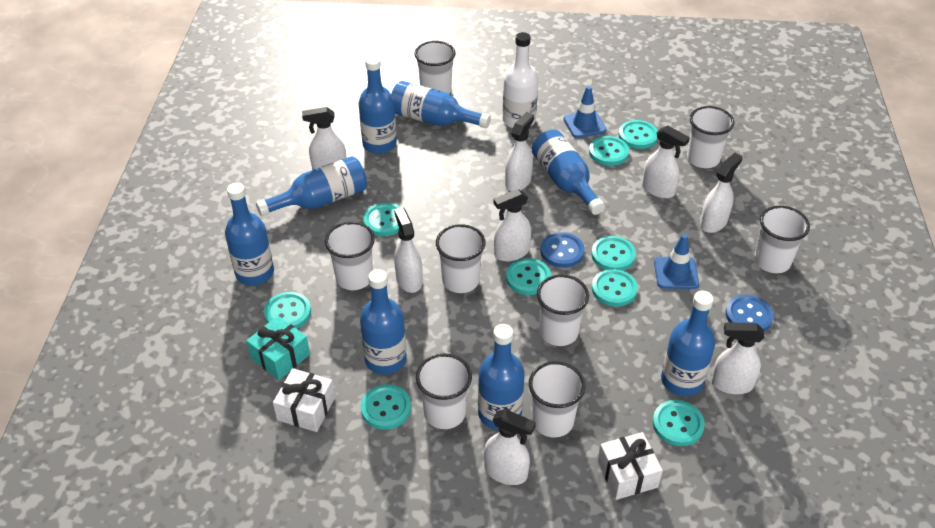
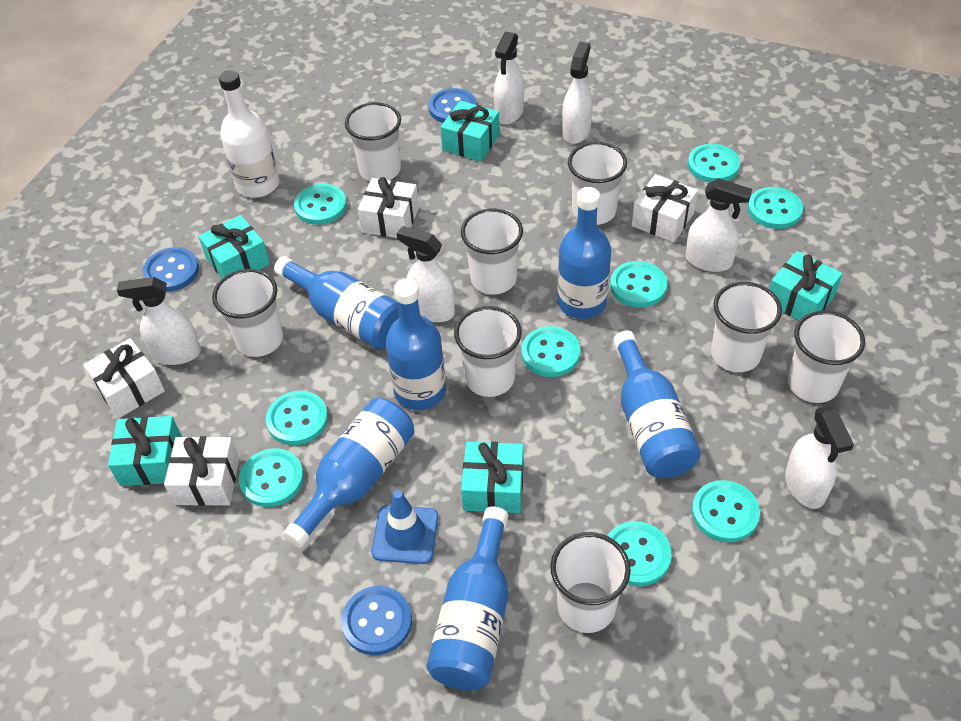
blue bottle: [225,182,274,286] [256,156,367,216] [358,56,397,154] [360,269,407,374] [391,81,491,128] [478,324,525,430] [532,130,605,215] [661,291,715,396] = 8 -> [274,256,399,349] [283,398,415,548] [386,279,446,410] [426,507,508,691] [557,187,611,319] [613,330,701,478] = 6
blue button: [541,232,585,268] [726,295,774,331] = 2 -> [143,247,199,292] [341,586,412,655] [429,88,477,123] = 3
blue traffic cone: [563,86,607,138] [654,234,699,289] = 2 -> [371,490,438,564] = 1
turquoise gift: [246,316,310,380] = 1 -> [108,416,182,486] [198,215,270,278] [441,101,500,162] [461,441,524,513] [769,251,843,320] = 5
white gift: [273,368,335,432] [598,432,663,500] = 2 -> [83,338,165,418] [164,436,239,506] [358,177,419,238] [632,174,698,242] = 4
white spray bottle: [302,107,347,170] [394,207,423,293] [484,409,536,485] [494,189,531,261] [505,112,534,191] [642,126,690,198] [700,153,742,233] [711,322,764,394] = 8 -> [117,277,201,365] [396,226,455,322] [494,32,524,125] [562,42,592,144] [686,178,752,272] [785,406,854,509] = 6

